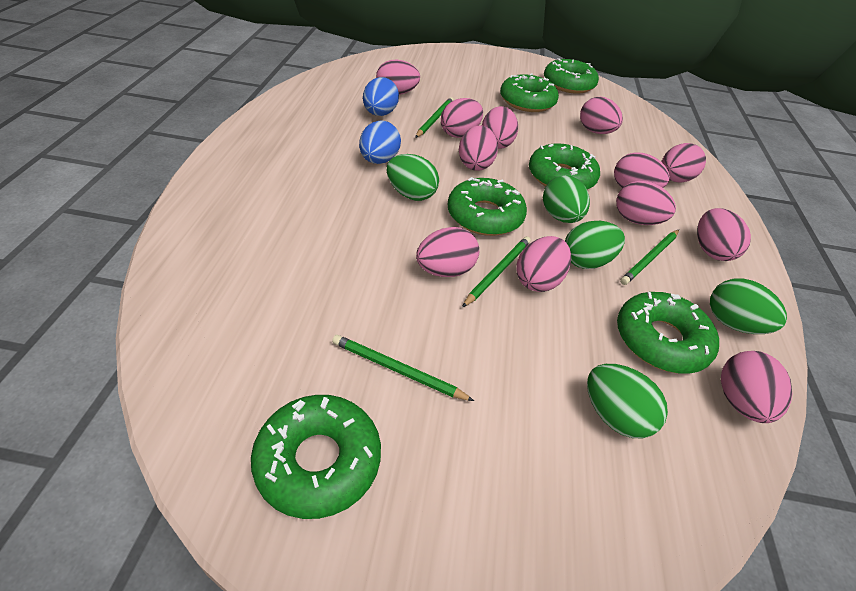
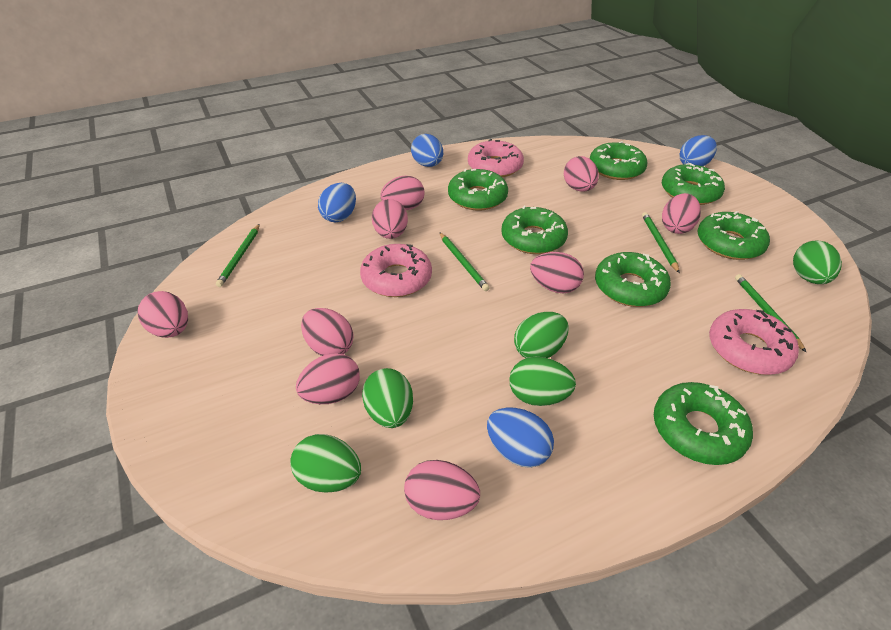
blue egg: [359,120,401,164] [363,77,399,116] = 2 -> [318,183,356,223] [411,134,443,167] [487,408,554,468] [679,135,717,167] = 4
green donut: [251,395,381,519] [447,177,527,236] [500,73,559,112] [529,143,600,189] [544,58,599,94] [617,292,719,374] = 6 -> [448,169,508,211] [501,206,568,254] [590,141,648,180] [595,252,671,307] [654,382,753,465] [662,163,725,205] [698,211,770,260] = 7
pink donut: none = 0 -> [360,244,432,297] [468,139,524,177] [709,309,799,375] = 3
pink egg: [376,60,420,95] [416,227,479,277] [441,98,483,138] [459,125,498,171] [482,106,518,149] [516,236,571,292] [580,97,623,134] [614,152,670,188] [616,181,676,225] [661,143,706,182] [697,208,751,261] [721,351,792,423] = 12 -> [137,291,188,338] [296,353,360,404] [301,308,353,356] [372,199,408,239] [380,176,424,210] [404,460,480,520] [530,252,584,293] [564,156,599,192] [662,193,701,234] = 9

